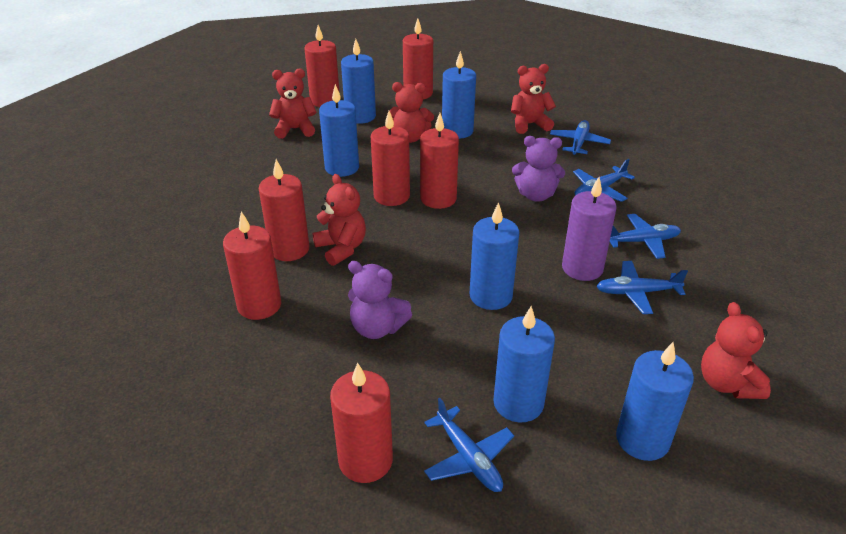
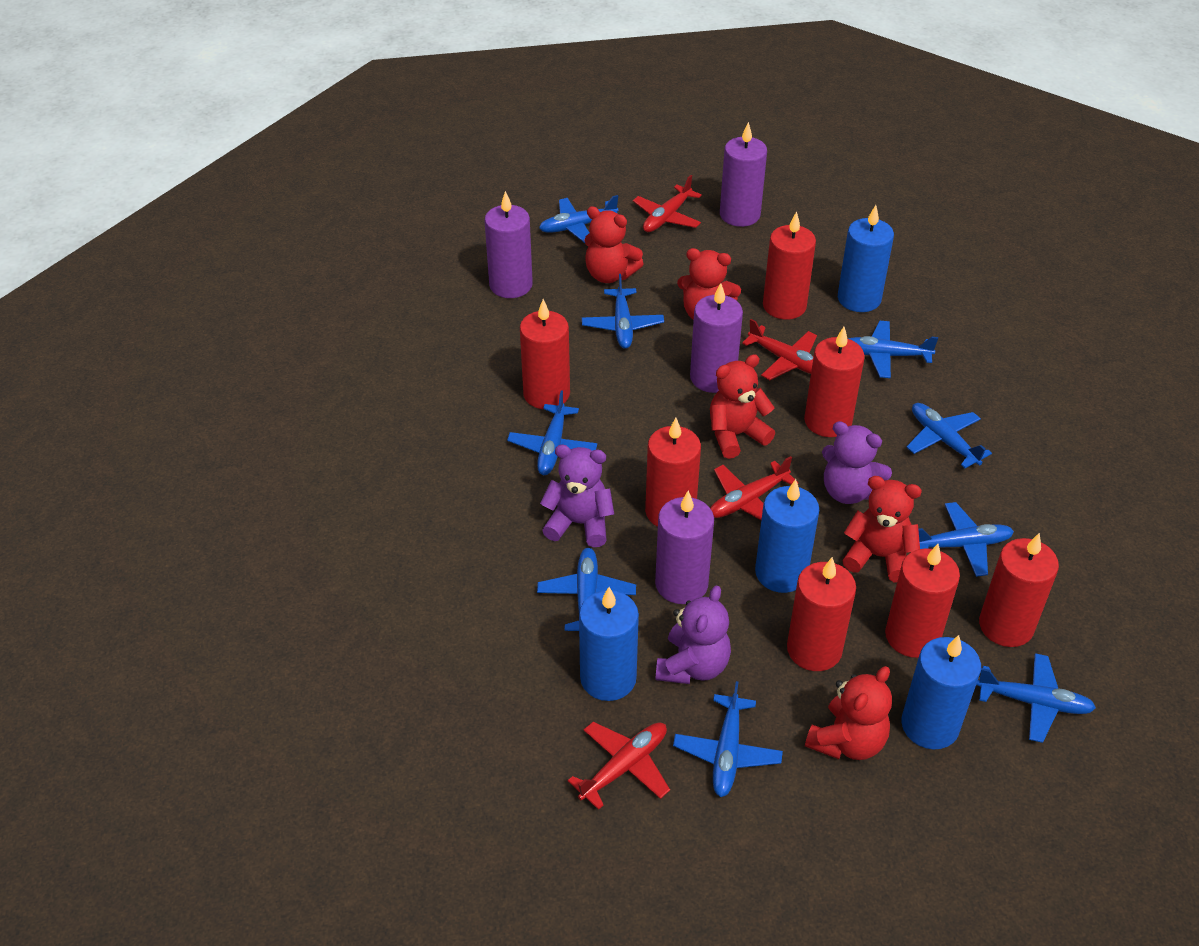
blue candle: [319,84,359,177] [341,39,376,124] [442,51,476,139] [469,202,519,310] [493,306,555,423] [616,342,694,461] = 6 -> [579,587,639,701] [755,479,819,593] [838,205,894,312] [901,635,981,750] = 4
blue plane: [424,398,514,492] [550,120,611,155] [573,159,635,202] [596,261,688,314] [610,214,681,259] = 5 -> [507,390,597,475] [537,548,636,631] [539,195,619,243] [582,274,664,349] [673,681,783,797] [848,321,938,378] [907,403,992,468] [918,502,1014,577] [976,653,1096,743] = 9
purple candle: [562,177,617,281] = 1 -> [484,191,533,298] [655,491,714,604] [690,283,743,393] [720,122,767,227] = 4
purple teddy bear: [348,261,412,339] [512,136,565,202] = 2 -> [540,445,614,547] [655,585,731,684] [822,421,892,504] = 3
red plane: none = 0 -> [568,722,670,810] [633,175,702,232] [710,456,799,520] [742,319,817,380] = 4

